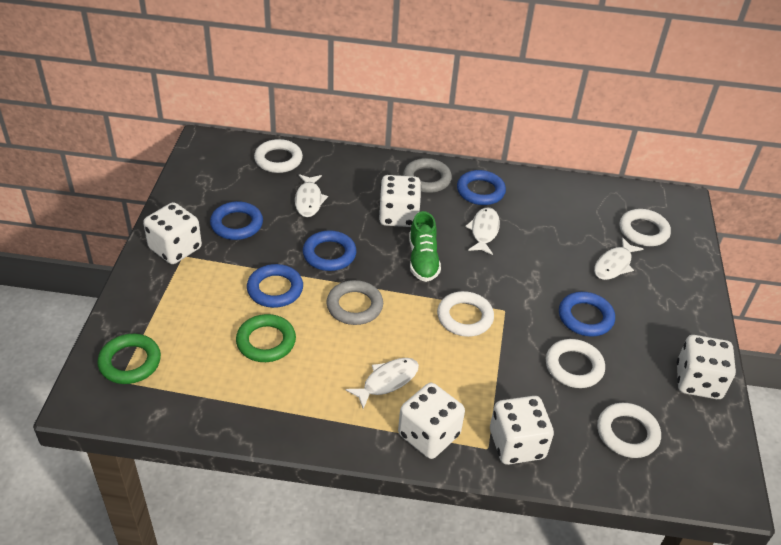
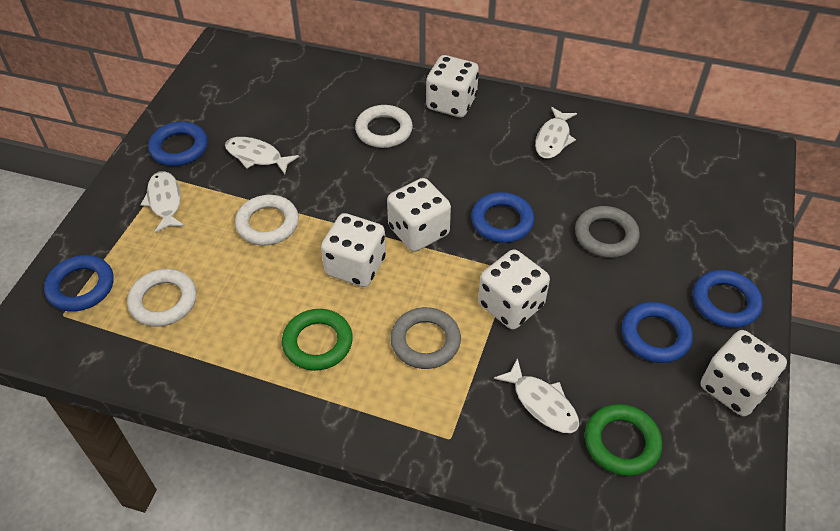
green shoe: [409,211,441,282] = 1 -> none = 0
white ring: [254,139,303,173] [437,291,494,337] [546,339,605,388] [597,403,661,458] [620,209,671,246] = 5 -> [127,269,197,327] [235,195,299,246] [355,105,413,148] = 3

